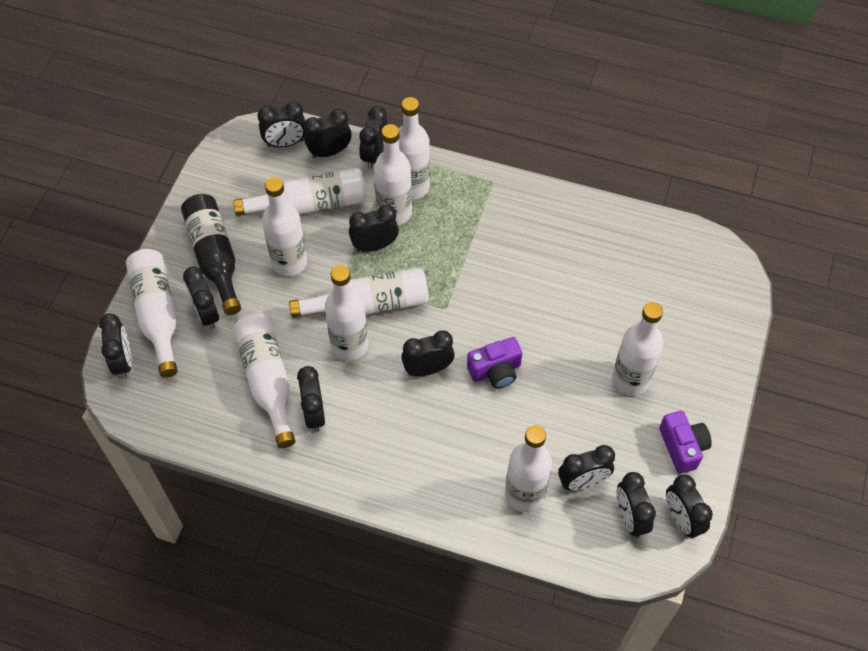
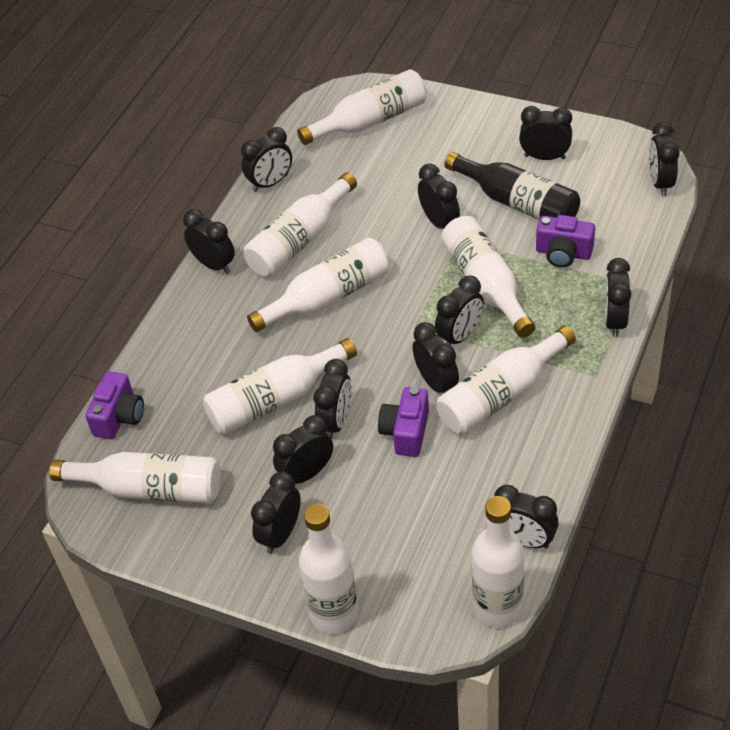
black clock: [99,313,132,379] [183,266,219,329] [258,101,305,147] [297,366,325,432] [304,109,351,158] [349,205,399,252] [359,106,388,169] [401,331,455,376] [558,445,615,491] [617,472,656,538] [666,474,713,539] = 11 -> [183,209,235,274] [241,127,292,192] [251,471,301,554] [273,415,333,484] [314,359,352,439] [412,322,459,393] [418,163,460,229] [435,275,484,346] [494,485,559,549] [519,106,572,160] [604,258,631,337] [649,122,679,196] = 12
purple camera: [467,337,522,389] [659,411,712,474] = 2 -> [85,371,144,439] [378,387,429,457] [536,215,595,268] = 3
white bottle: [126,249,178,378] [233,168,367,216] [233,313,295,448] [262,177,307,276] [289,268,429,318] [325,265,368,361] [374,124,412,225] [399,97,430,199] [505,425,552,512] [612,302,663,396] = 10 -> [49,452,221,504] [203,338,357,435] [244,173,357,277] [247,238,390,332] [297,69,427,145] [299,504,358,634] [437,326,576,435] [441,216,535,338] [472,496,524,628] = 9

